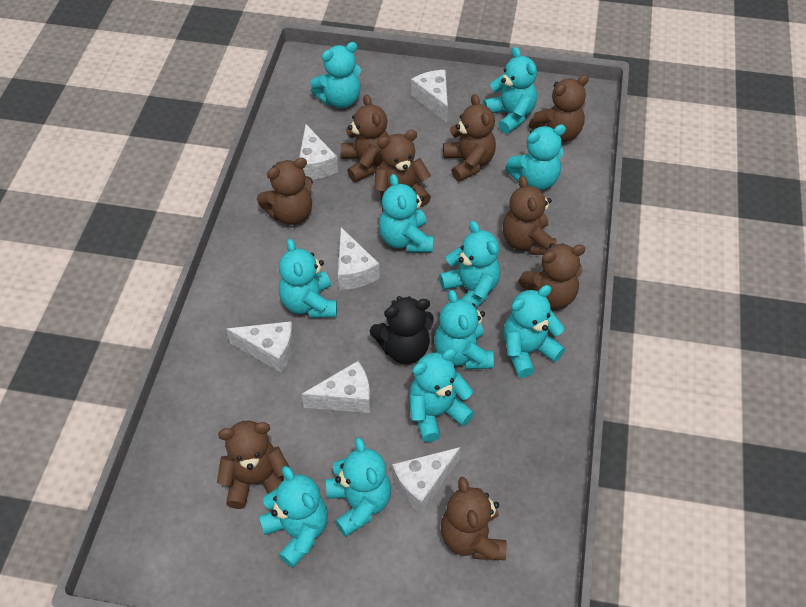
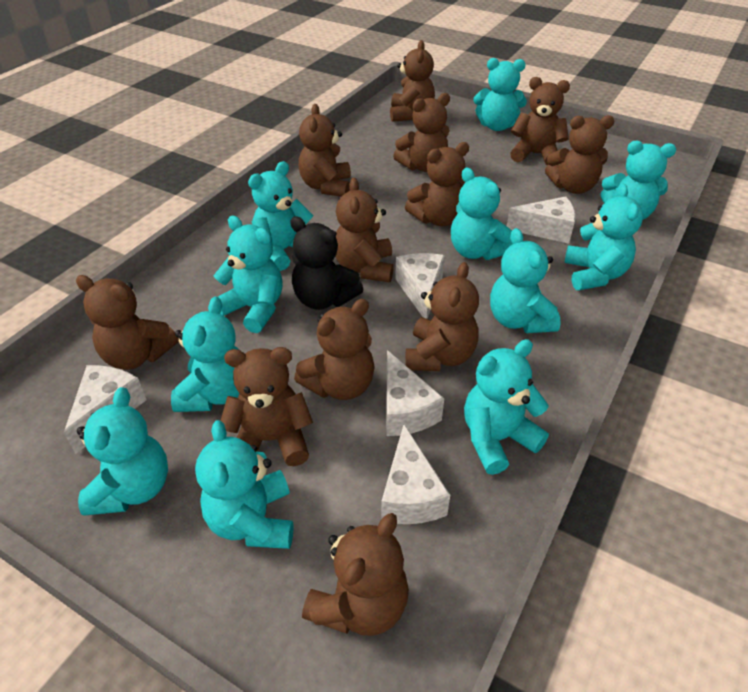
brown teddy bear: [217,421,289,509] [257,157,313,225] [340,94,389,182] [374,130,431,211] [441,477,507,560] [443,94,496,182] [503,176,557,255] [518,243,586,310] [529,75,589,142] = 9 -> [76,275,179,370] [221,347,313,466] [294,299,375,400] [299,104,351,197] [302,513,409,636] [335,178,394,282] [390,40,435,122] [393,93,450,172] [405,142,469,226] [405,262,479,371] [510,77,570,165] [545,115,615,194] = 12
white cheese: [226,321,294,372] [299,124,338,180] [302,361,370,413] [338,227,380,290] [392,447,460,514] [411,70,448,122] = 6 -> [64,365,146,454] [381,424,450,524] [387,350,444,436] [395,253,445,319] [507,196,576,244] = 5

